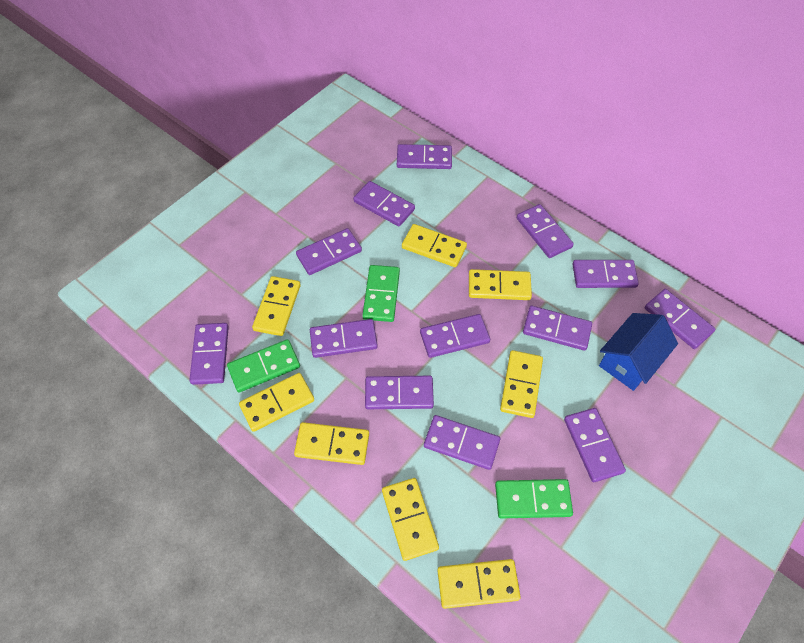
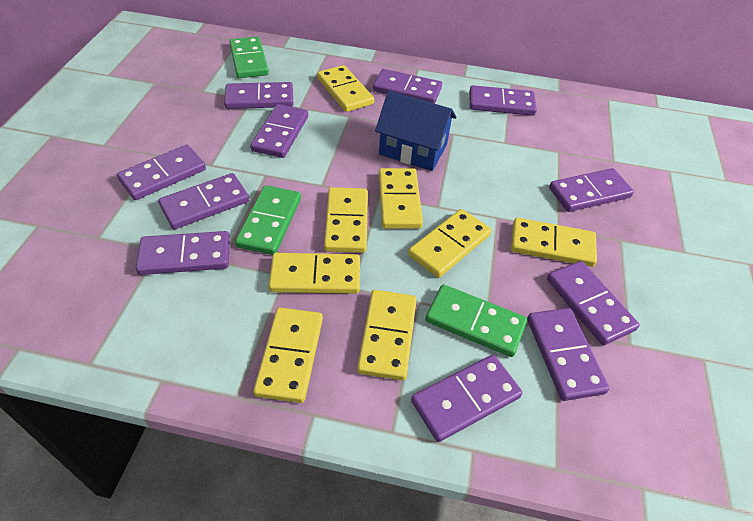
purple domino: [189,323,229,385] [296,228,362,275] [310,319,378,358] [353,181,415,226] [365,376,434,409] [397,144,452,169] [420,314,490,358] [424,415,500,470] [517,204,574,258] [523,306,592,351] [564,408,626,482] [573,260,639,288] [645,289,715,349] = 13 -> [117,145,206,200] [136,231,230,275] [158,173,249,229] [224,82,293,109] [250,104,308,158] [373,69,442,104] [411,355,523,442] [469,85,537,116] [527,308,609,401] [547,261,640,345] [549,168,634,212] = 11

